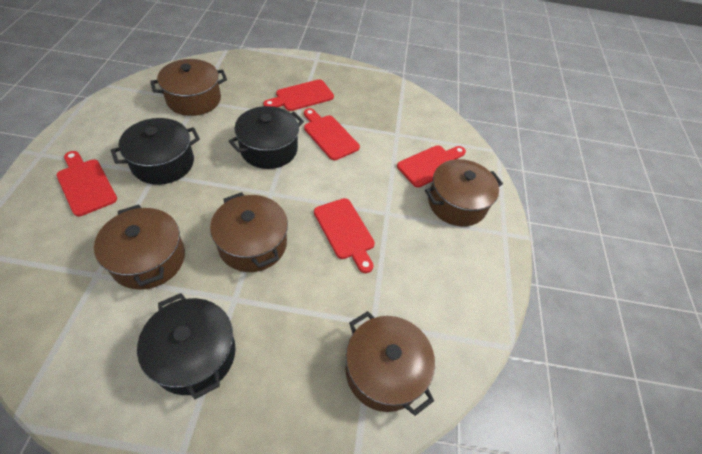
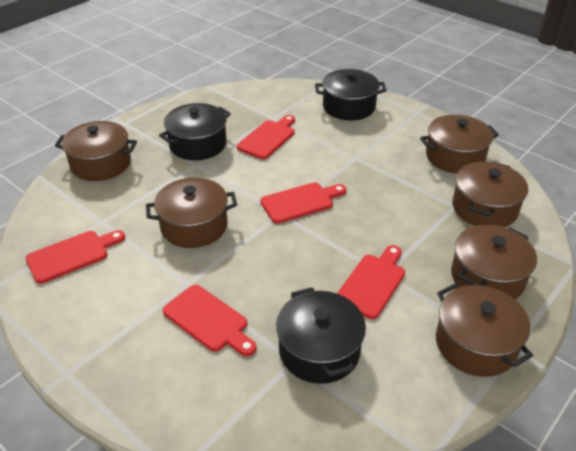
brown pot: [94,205,185,290] [150,59,227,116] [210,192,288,272] [345,311,435,416] [425,159,503,227] = 5 -> [55,121,137,181] [146,178,237,248] [420,115,499,174] [436,283,533,377] [451,225,537,299] [452,161,528,227] = 6

